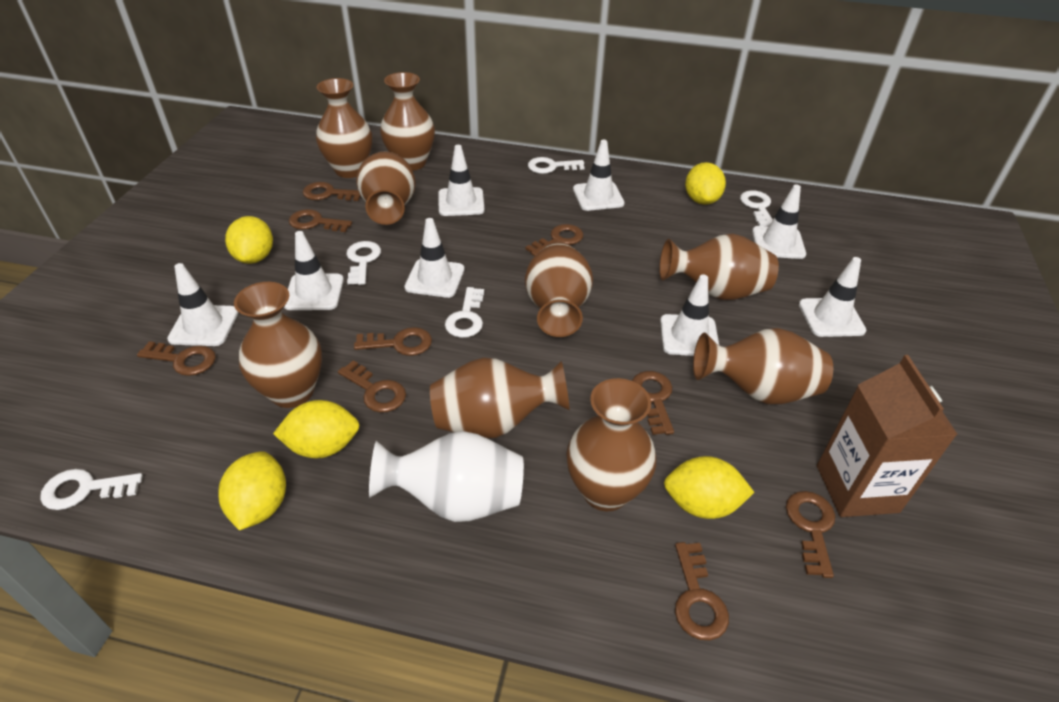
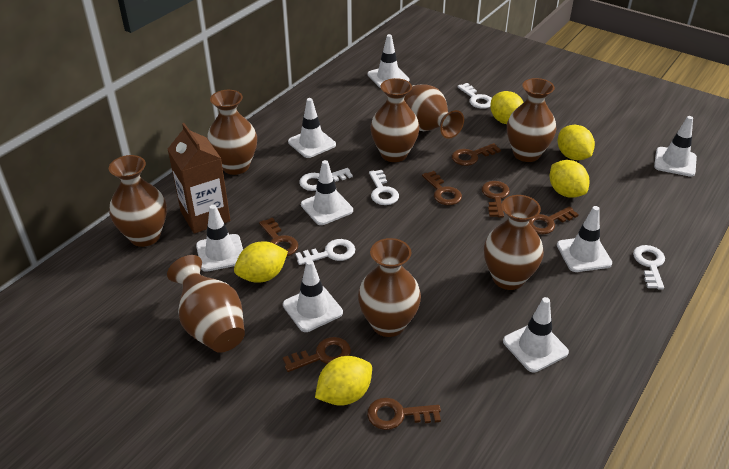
brown key: [137,341,216,376] [289,209,352,232] [303,182,361,201] [338,360,406,413] [354,327,432,356] [525,224,583,256] [632,371,674,435] [675,542,729,640] [786,491,835,578] = 9 -> [259,218,298,257] [283,337,351,372] [367,398,441,430] [422,171,462,205] [452,143,501,166] [481,181,510,218] [529,206,579,235] = 7
brown vase: [234,282,322,408] [316,78,372,178] [356,152,416,225] [380,72,435,171] [430,357,570,438] [525,242,593,337] [566,378,657,511] [659,234,779,300] [693,328,833,404] = 9 -> [109,155,167,247] [167,255,245,353] [207,90,257,175] [358,238,421,337] [370,78,420,162] [404,85,464,139] [484,195,544,290] [507,78,557,162] = 8
white vase: [369,431,524,522] = 1 -> none = 0

